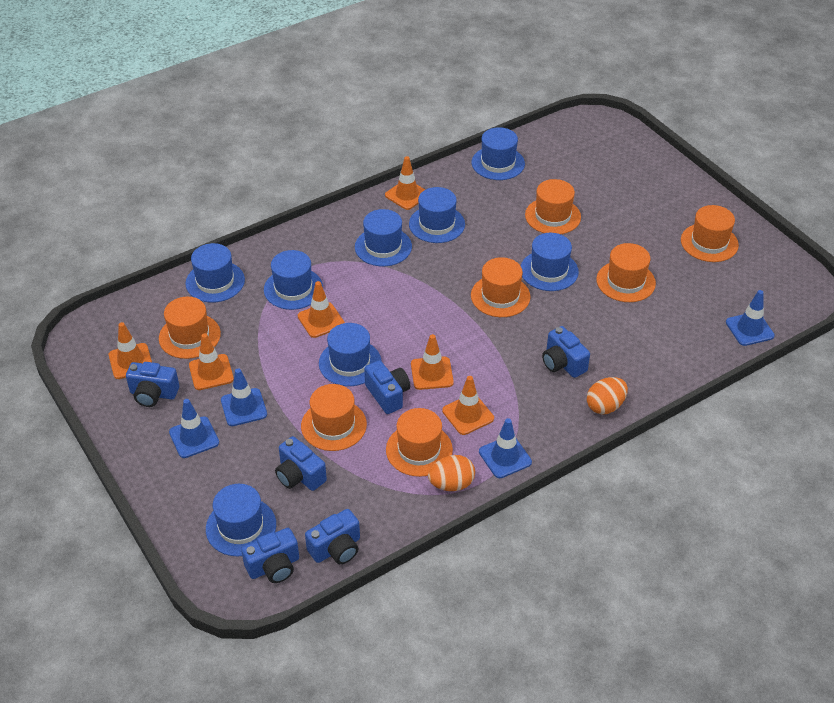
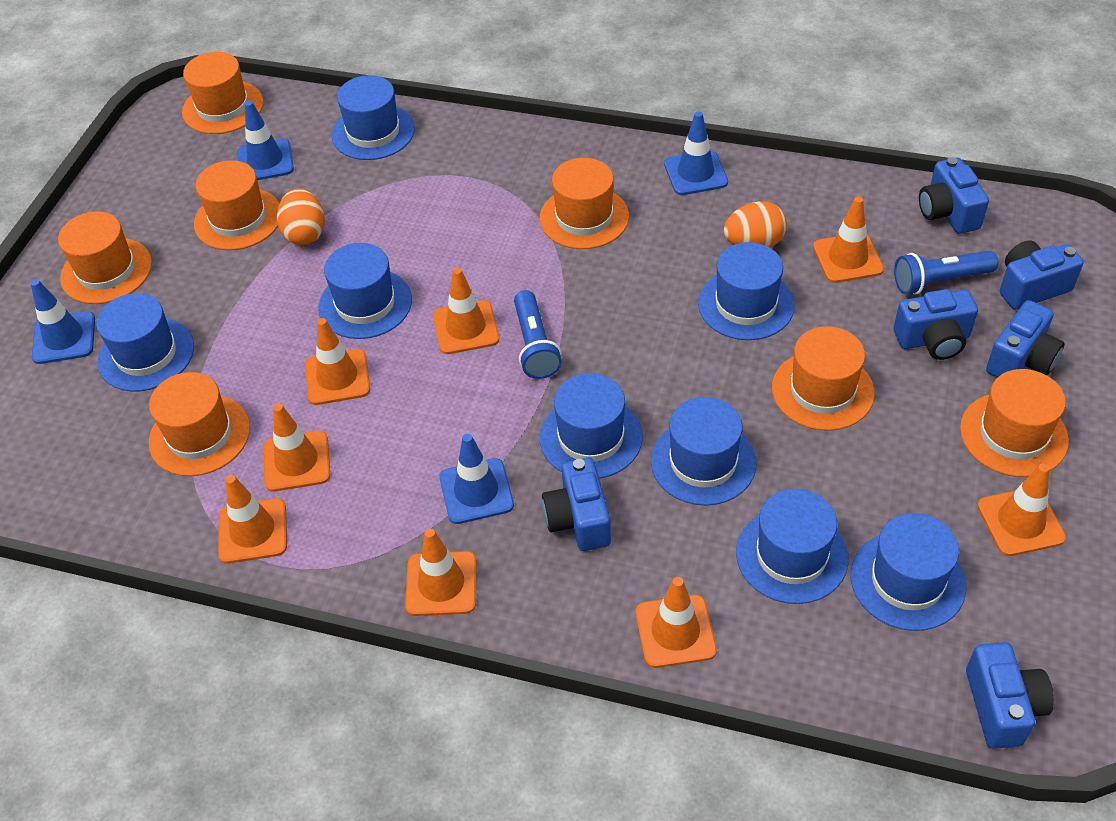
blue flashlight: none = 0 -> [514,290,562,379] [894,251,998,294] = 2
orange traffic cone: [109,322,152,379] [189,333,234,390] [298,281,345,338] [385,156,425,210] [411,334,454,390] [442,376,494,435] = 6 -> [218,475,287,564] [263,404,330,492] [305,318,370,405] [405,528,477,616] [433,268,499,354] [635,577,717,668] [813,196,884,283] [977,463,1066,556] = 8

